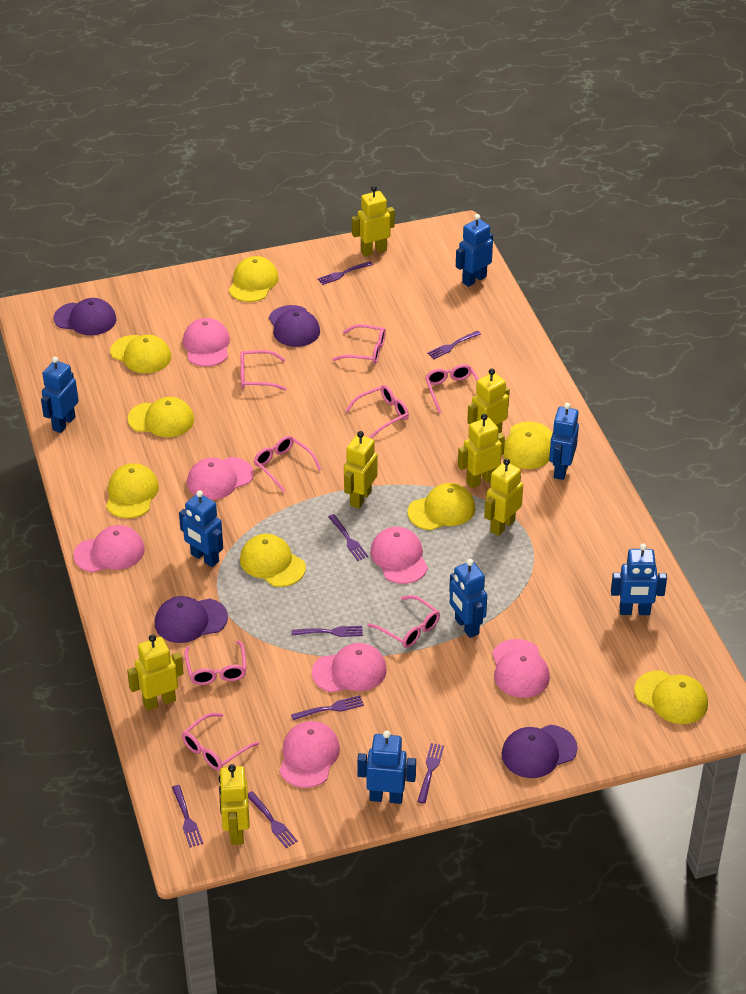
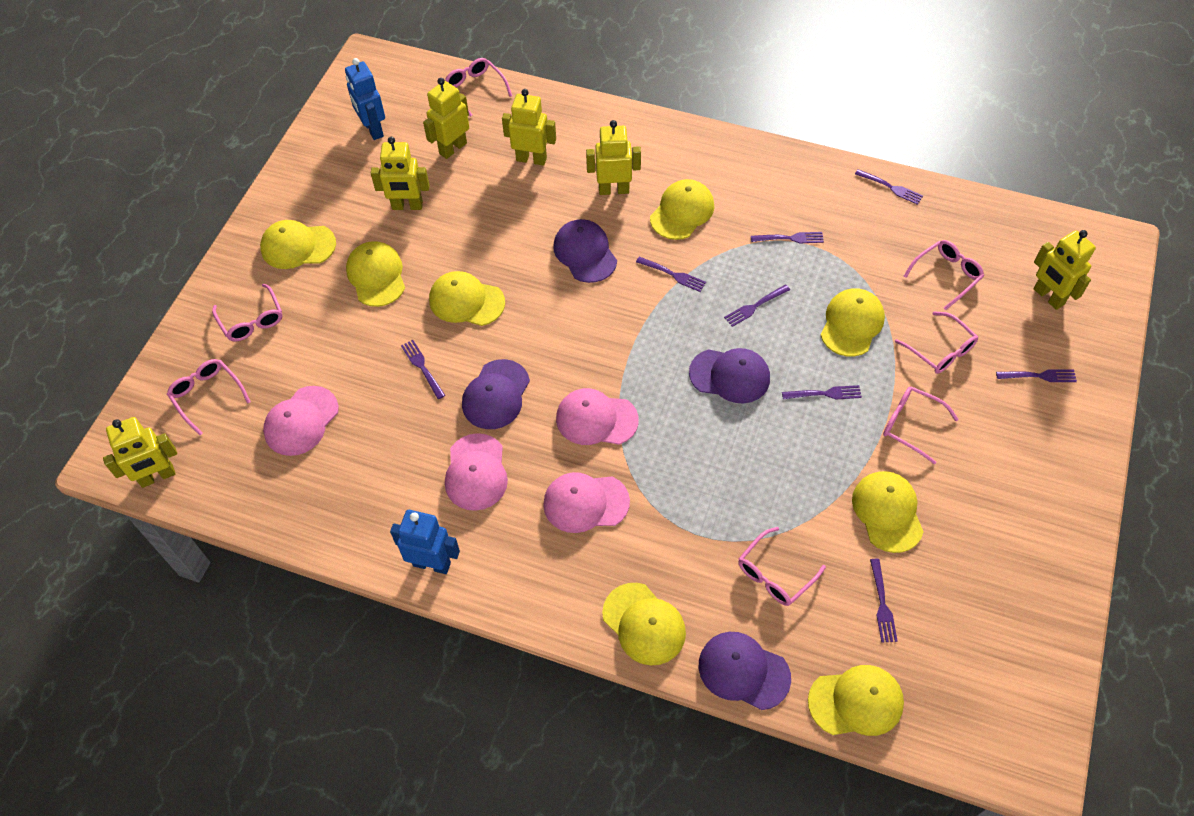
blue robot: [41,357,79,433] [179,490,223,567] [357,730,416,804] [449,559,487,638] [456,214,493,287] [549,403,579,480] [611,544,667,615] = 7 -> [345,58,385,140] [390,510,460,574] = 2
pink cap: [73,525,145,573] [183,318,230,367] [187,457,254,500] [279,721,340,788] [312,643,387,693] [370,527,428,584] [492,639,550,698] = 7 -> [263,386,339,456] [445,433,508,511] [543,472,630,533] [556,388,639,445] = 4
pink glasses: [182,713,259,771] [184,640,247,685] [240,350,287,391] [254,436,321,492] [332,324,386,364] [346,385,409,438] [367,595,440,648] [425,364,479,413] = 8 -> [167,359,251,435] [212,284,283,341] [445,58,512,117] [738,527,826,606] [883,386,959,464] [895,311,978,374] [903,240,984,310] = 7
yellow robot: [127,634,184,711] [219,764,250,845] [344,431,378,509] [352,186,395,256] [458,414,505,488] [467,369,510,433] [484,459,523,536] = 7 -> [103,417,177,488] [371,137,430,210] [423,78,469,159] [502,89,556,166] [586,120,641,195] [1034,230,1096,310] = 6

